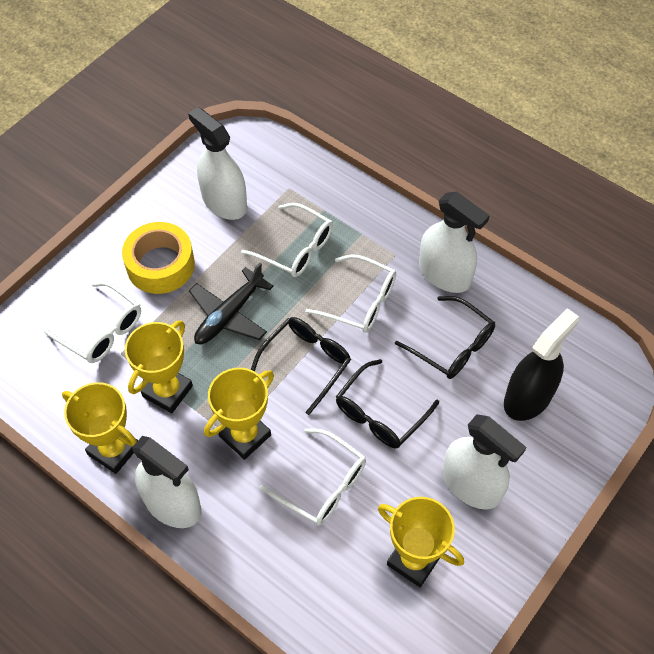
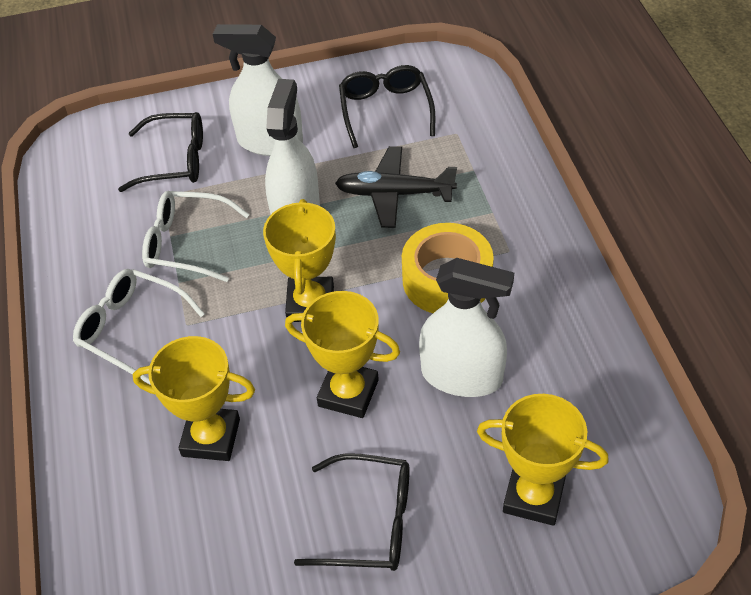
black spray bottle: [504,308,579,421] = 1 -> none = 0
white glasses: [44,281,141,363] [241,203,333,277] [260,428,366,526] [305,254,396,333] = 4 -> [73,269,205,384] [142,191,249,282] = 2
white spray bottle: [132,436,201,528] [188,107,247,220] [419,192,490,293] [443,414,527,510] = 4 -> [213,24,303,156] [265,79,320,214] [419,258,514,397] = 3

